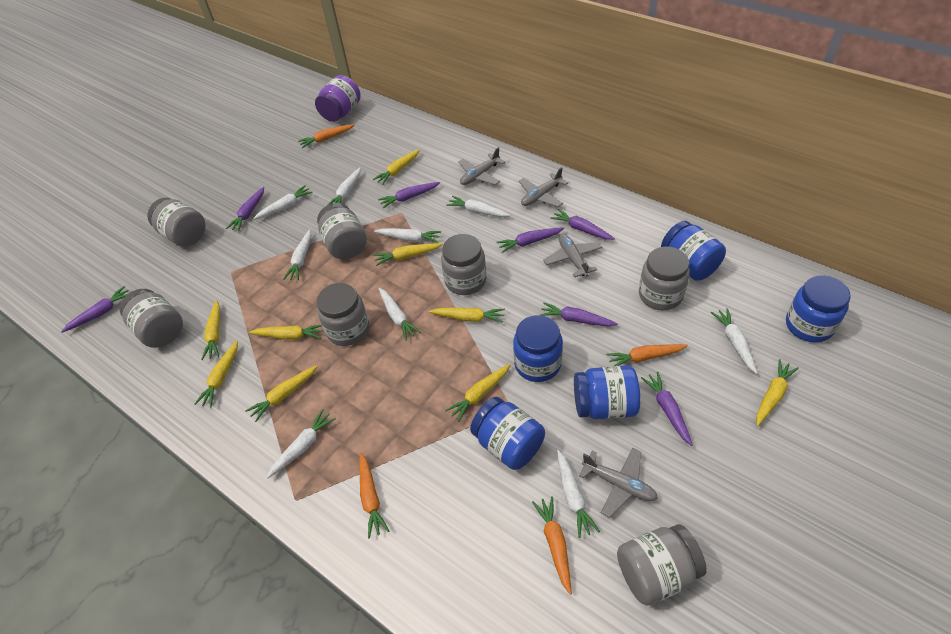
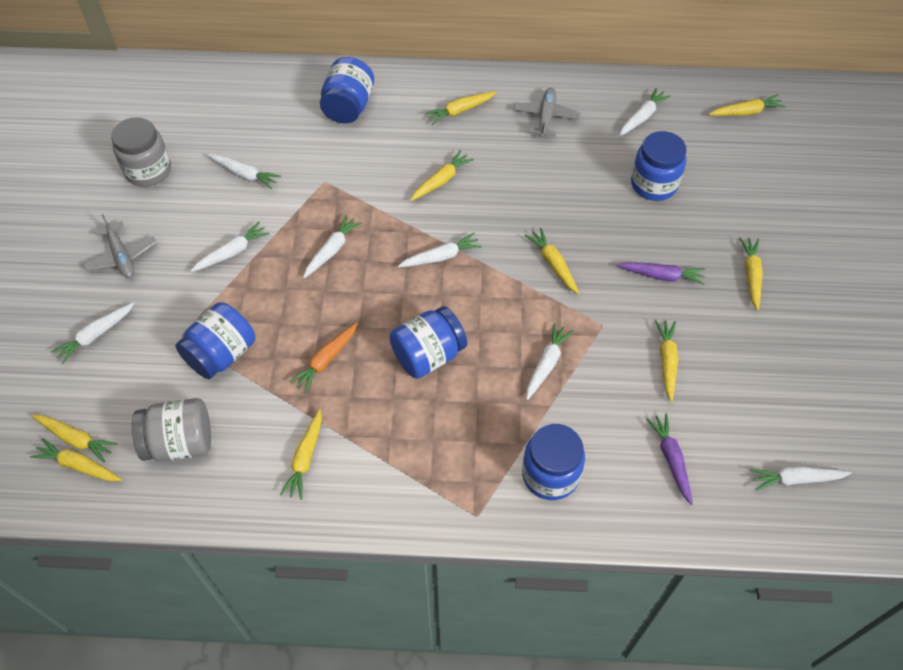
grey jar: [120,289,183,348] [148,198,205,247] [317,203,367,259] [317,283,369,346] [441,234,487,295] [617,524,707,606] [639,247,690,310] = 7 -> [111,117,171,187] [132,398,211,462] = 2
grey plane: [458,147,505,185] [519,167,568,207] [543,233,602,277] [579,448,658,517] = 4 -> [83,214,157,278] [514,88,580,138] = 2
orange carrot: [298,124,354,148] [359,453,389,538] [532,496,572,595] [606,344,688,366] = 4 -> [289,323,358,393] = 1
purple carrot: [61,286,129,333] [226,187,264,231] [378,182,440,208] [497,227,564,253] [540,302,618,327] [550,209,615,240] [641,372,693,446] = 7 -> [617,262,705,285] [646,413,693,505] = 2
purple jar: [315,75,361,122] = 1 -> none = 0
white carrot: [253,185,313,220] [266,409,336,479] [283,230,311,280] [328,168,361,205] [374,228,441,243] [379,288,421,340] [446,196,510,217] [557,450,600,538] [711,308,757,374] = 9 -> [51,303,134,364] [191,222,270,272] [207,154,281,189] [303,215,362,278] [398,233,482,267] [526,323,573,400] [619,88,671,136] [750,466,851,490] = 8

